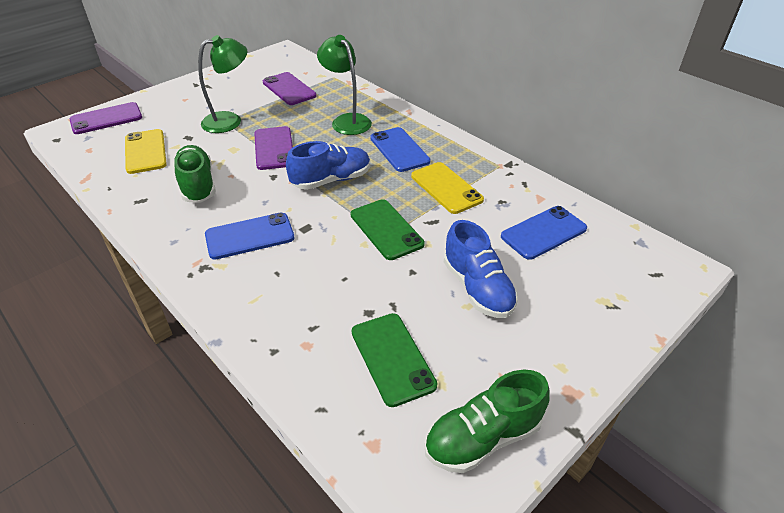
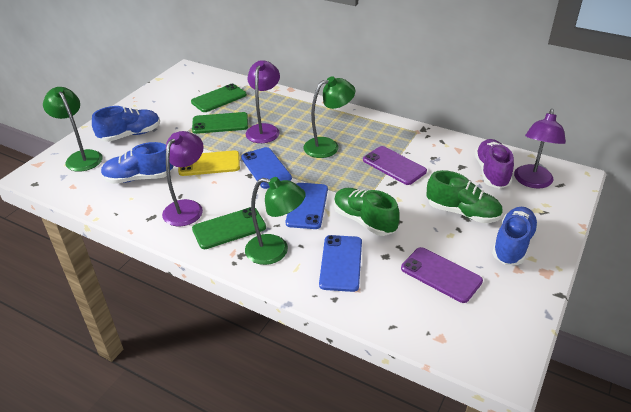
blue shoe: [286,141,370,190] [444,220,518,318] = 2 -> [92,106,160,142] [101,142,173,184] [492,207,539,265] = 3
green lamp: [198,35,247,133] [317,35,372,135] = 2 -> [43,87,103,172] [245,177,306,265] [303,76,355,158] = 3
green phone: [350,199,425,260] [351,313,437,407] = 2 -> [191,84,247,112] [192,112,248,134] [192,207,266,249] = 3
purple lamp: none = 0 -> [162,131,204,226] [246,61,280,143] [514,109,566,188] = 3
purple phone: [70,102,142,134] [254,126,293,170] [263,72,317,105] = 3 -> [363,146,427,185] [401,247,483,303] = 2
purple shoe: none = 0 -> [475,139,514,189] = 1
yellow phone: [125,129,167,174] [411,162,484,214] = 2 -> [178,150,240,176] = 1

